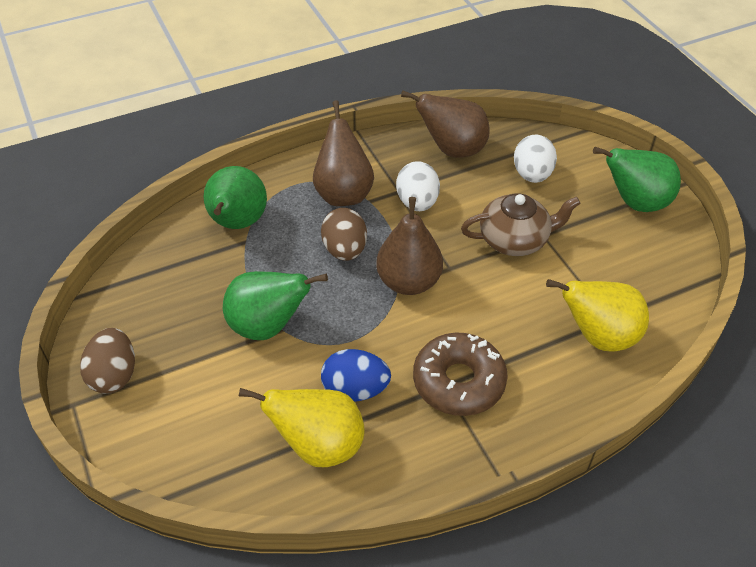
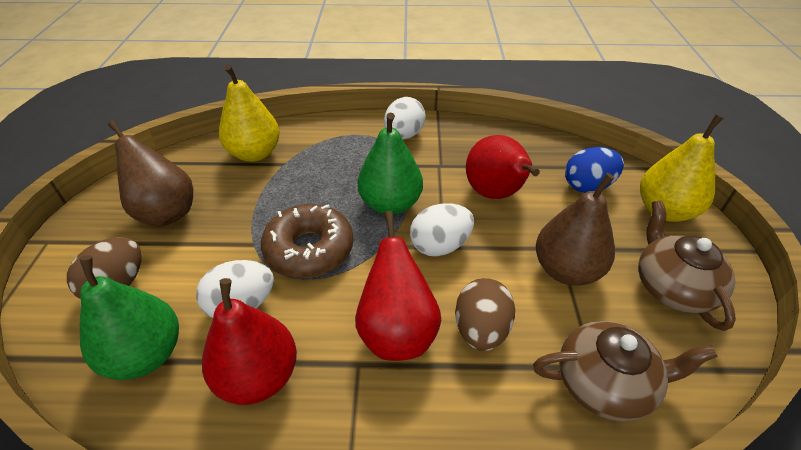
brown pear: [313,100,374,206] [376,197,443,295] [401,90,490,157] = 3 -> [108,121,193,227] [536,173,615,286] = 2
brown teapot: [461,193,581,256] = 1 -> [533,321,718,422] [638,200,736,331] = 2
green pear: [203,166,267,229] [223,271,328,340] [593,147,681,212] = 3 -> [79,255,179,380] [358,113,423,215] = 2
red pear: none = 0 -> [202,278,297,405] [355,211,441,361] [466,135,540,199] = 3
white egg: [396,161,440,211] [514,135,557,183] = 2 -> [196,260,274,318] [384,97,426,140] [410,203,474,257] = 3

